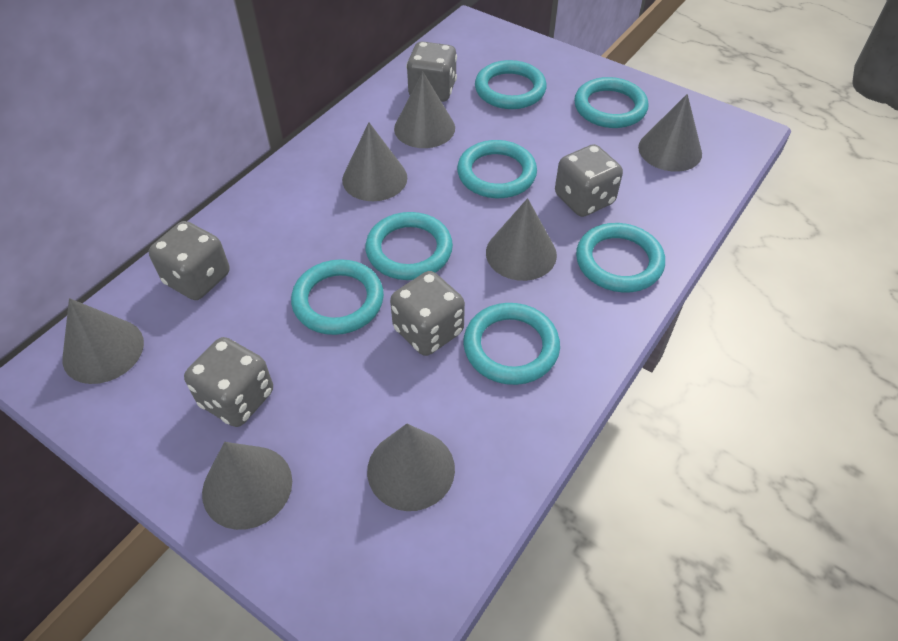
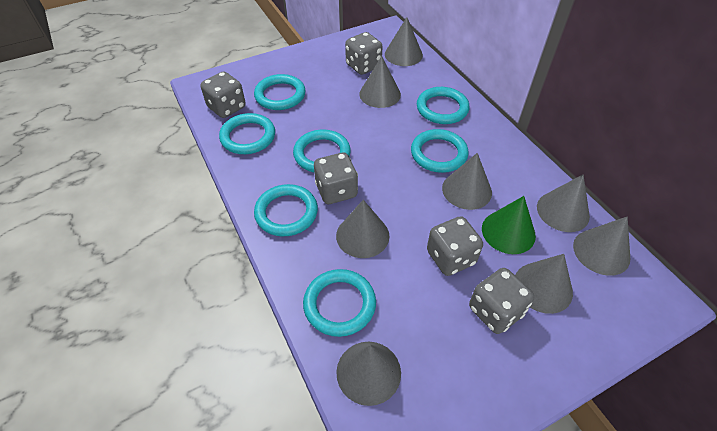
green cone: none = 0 -> [482,196,536,254] = 1
grey cone: [62,298,144,384] [202,442,292,530] [342,123,407,201] [367,424,455,511] [394,72,455,148] [486,198,557,281] [638,94,702,172] = 7 -> [336,200,389,258] [336,342,401,406] [359,56,401,108] [385,17,423,66] [442,153,492,210] [515,254,573,314] [537,175,590,232] [573,217,630,276] = 8

